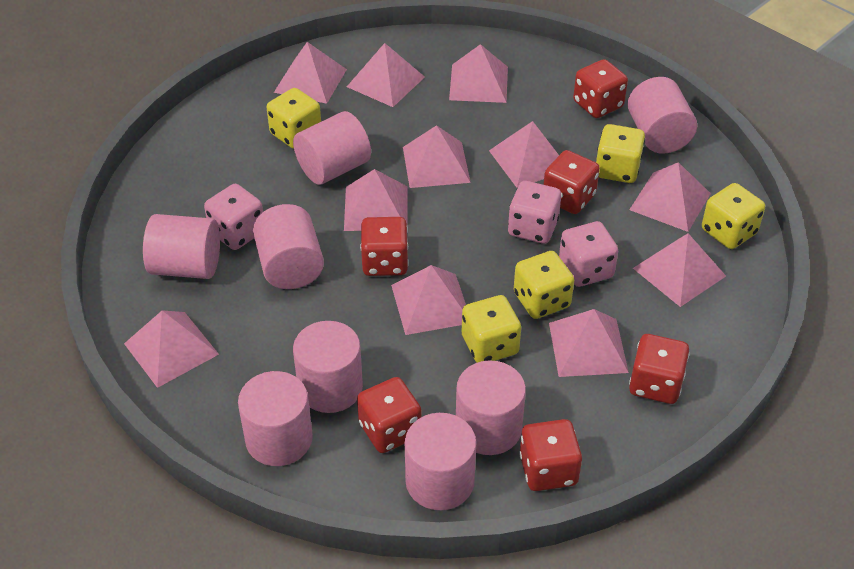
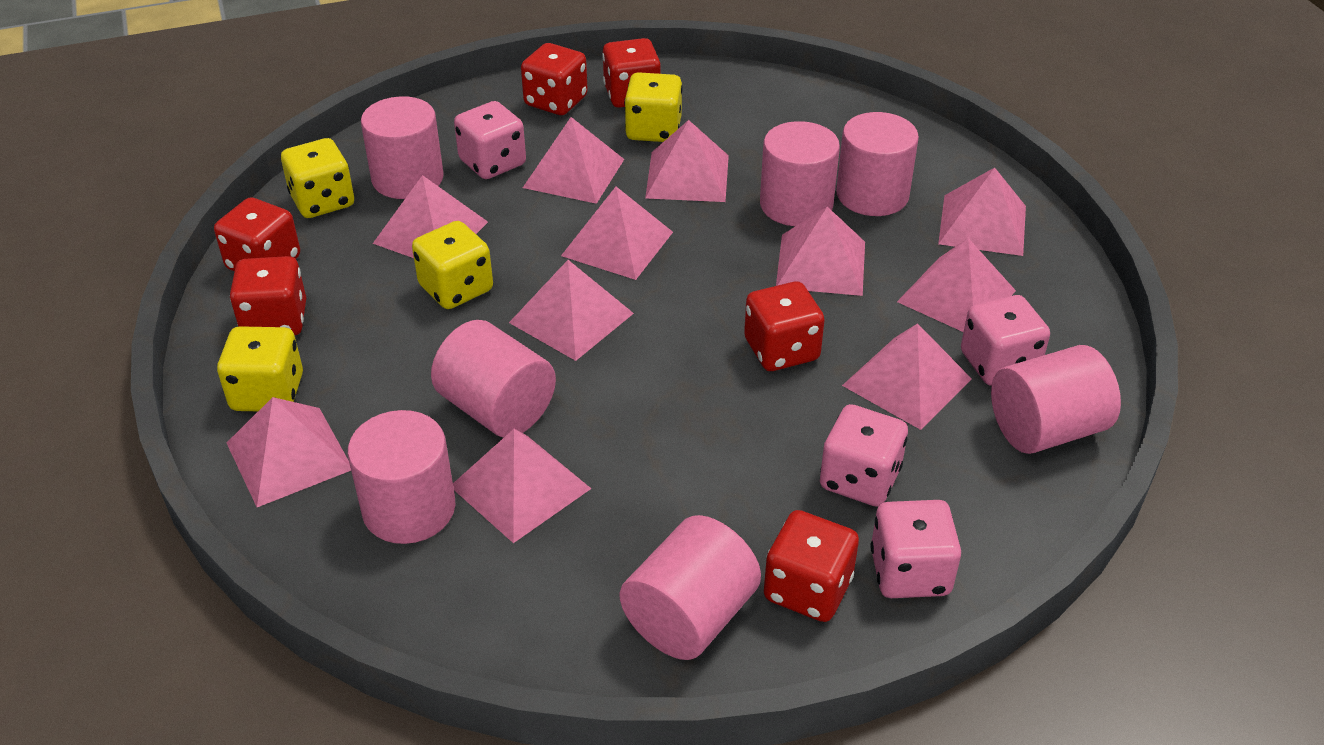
pink cylinder: [143,214,220,279] [238,371,313,466] [253,204,324,289] [293,111,371,185] [293,321,363,413] [405,413,477,510] [456,360,526,455] [627,77,697,154] = 8 -> [348,410,455,544] [361,96,444,199] [431,320,556,438] [619,515,761,660] [760,121,840,226] [836,112,919,216] [991,345,1121,454] = 7
pink dice: [204,184,263,250] [508,181,561,244] [559,221,618,287] = 3 -> [454,101,526,179] [820,404,908,507] [870,500,961,598] [961,295,1050,386] = 4
yellow dice: [267,88,321,149] [462,295,521,363] [514,251,574,319] [596,124,645,183] [702,183,765,249] = 5 -> [217,326,303,411] [281,138,354,218] [412,221,493,309] [624,72,683,142] = 4

